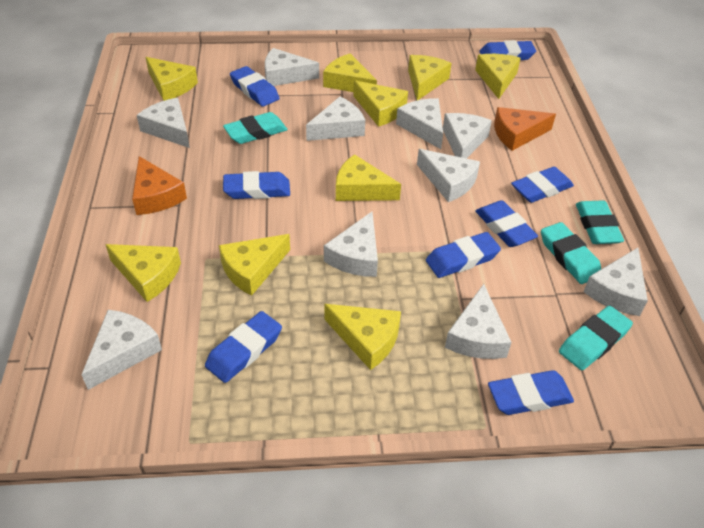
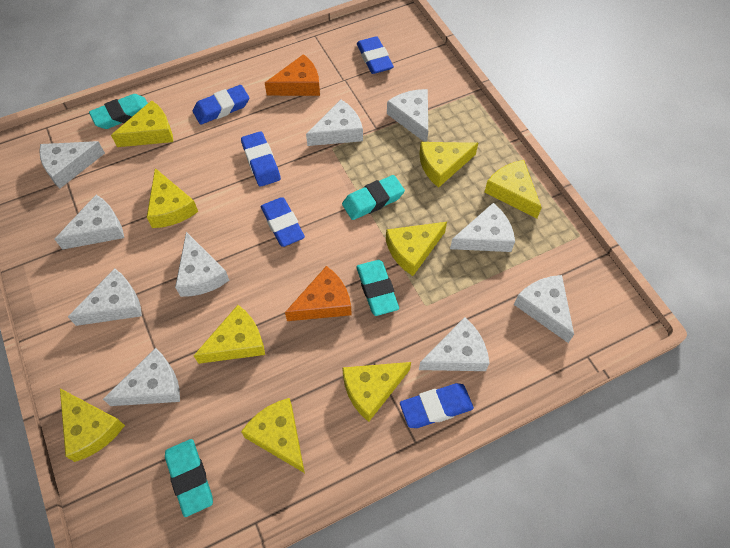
blue eraser: [205,311,282,383] [223,171,290,199] [230,66,280,107] [426,232,501,278] [475,200,538,247] [479,40,536,60] [488,370,574,415] [511,167,574,203] = 8 -> [193,85,249,125] [241,131,281,187] [261,197,305,247] [357,36,394,74] [400,383,474,428] = 5

